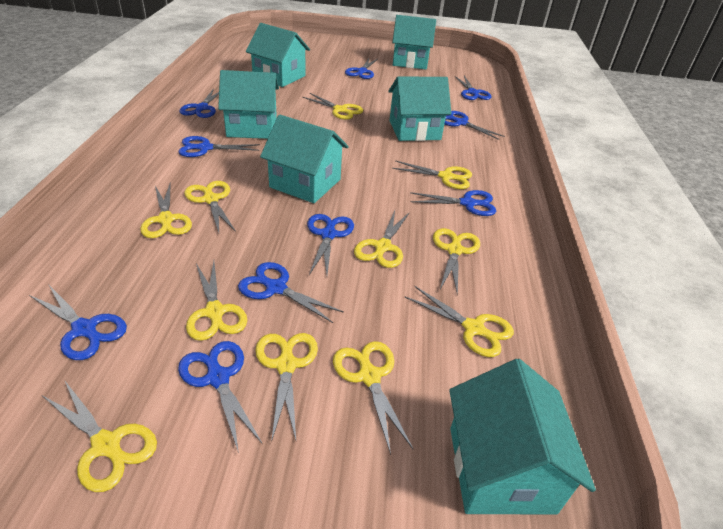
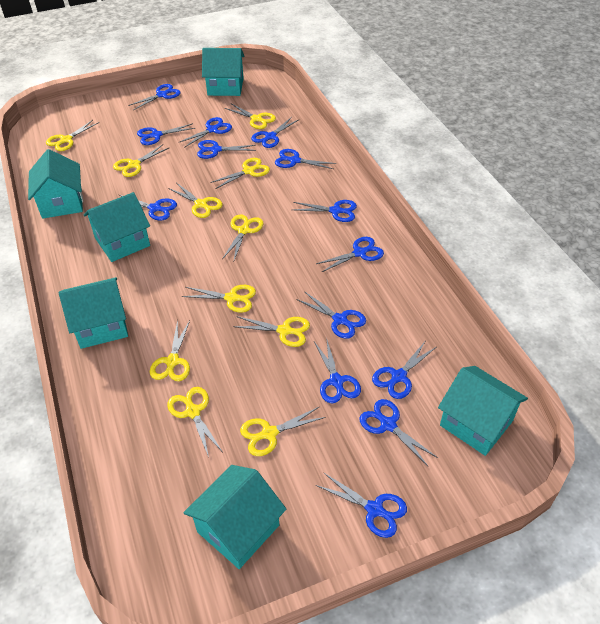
blue scissors: [29,284,127,360] [178,136,260,157] [178,341,263,453] [179,88,219,118] [238,262,344,323] [307,214,354,275] [345,59,378,79] [410,190,496,216] [444,111,505,140] [455,76,491,100] = 10 -> [119,195,177,220] [128,84,181,110] [137,123,195,145] [178,117,232,148] [197,140,256,159] [251,117,298,148] [275,149,336,169] [293,200,357,222] [296,291,366,339] [314,337,361,403] [316,237,384,272] [316,472,407,538] [359,399,438,467] [372,342,436,399] = 14

